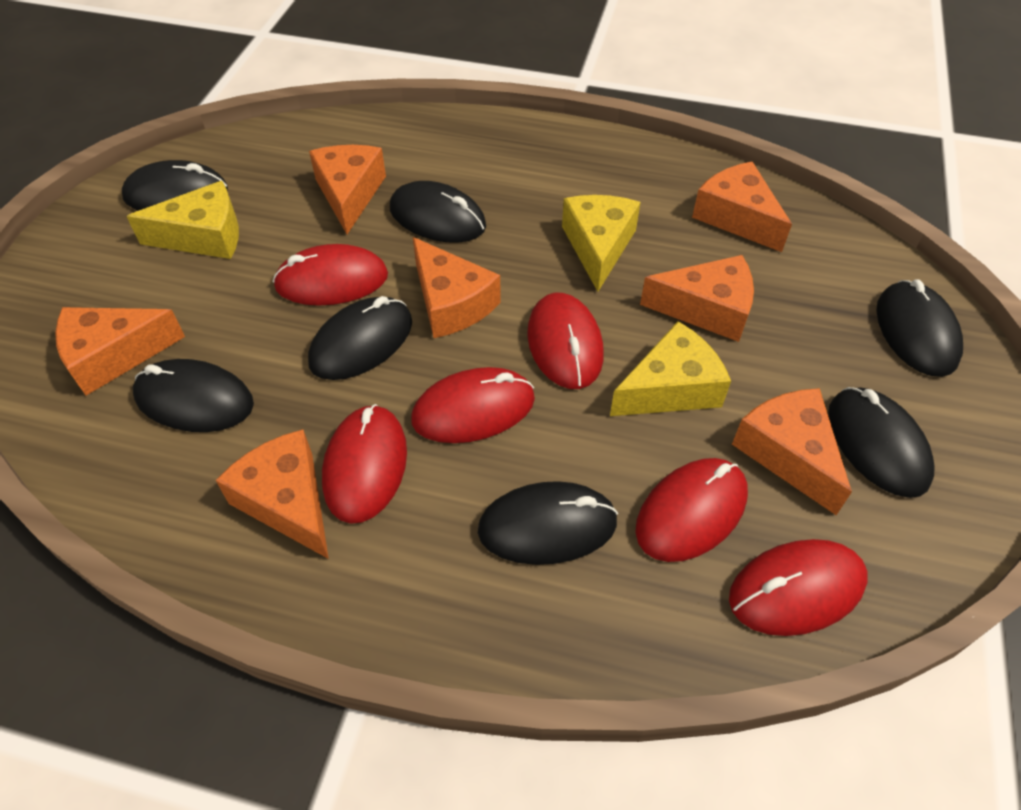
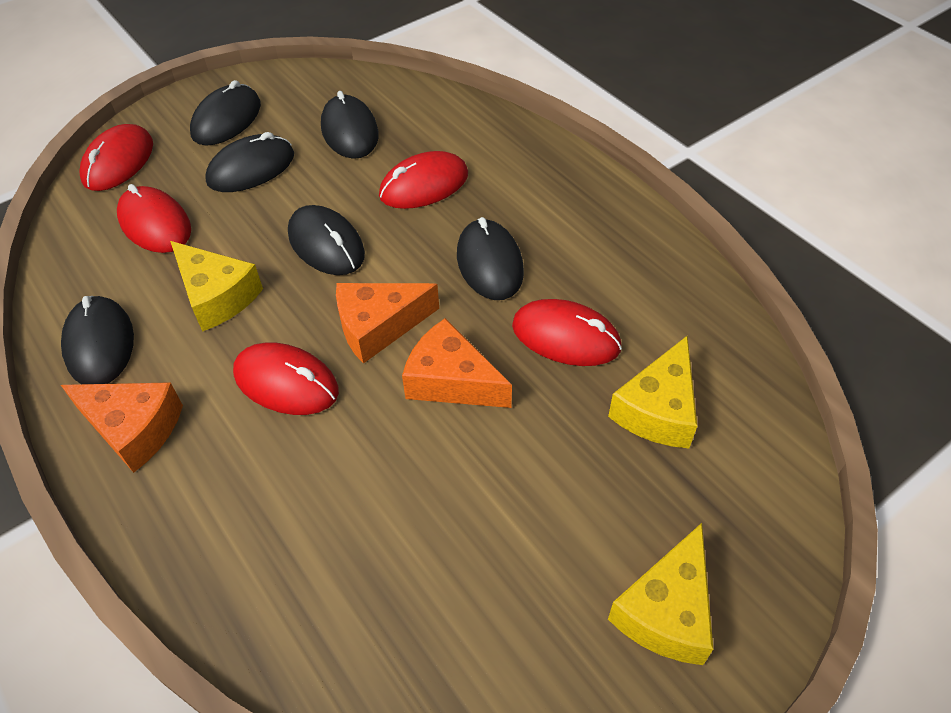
black mouse: [122,160,228,211] [133,359,254,432] [308,296,412,380] [390,181,486,243] [478,481,618,565] [828,387,934,498] [876,279,963,377] = 7 -> [61,296,134,384] [190,80,261,146] [205,132,294,192] [288,205,365,275] [321,91,379,159] [457,217,524,300] = 6
orange cheese: [55,307,185,396] [216,430,329,559] [309,145,386,234] [413,237,501,338] [640,255,754,342] [692,162,792,252] [732,388,852,515] = 7 -> [61,382,183,473] [336,283,439,364] [402,318,512,408] = 3
red mouse: [273,244,388,306] [322,404,407,524] [411,367,535,443] [527,293,604,389] [635,458,748,562] [729,539,868,636] = 6 -> [79,124,153,191] [117,184,191,253] [233,343,339,415] [379,151,468,209] [512,299,622,366] = 5

